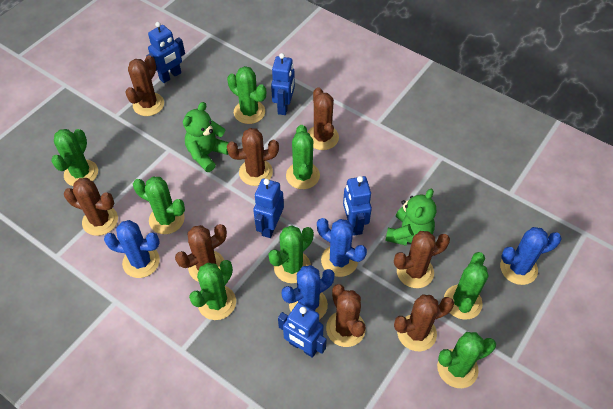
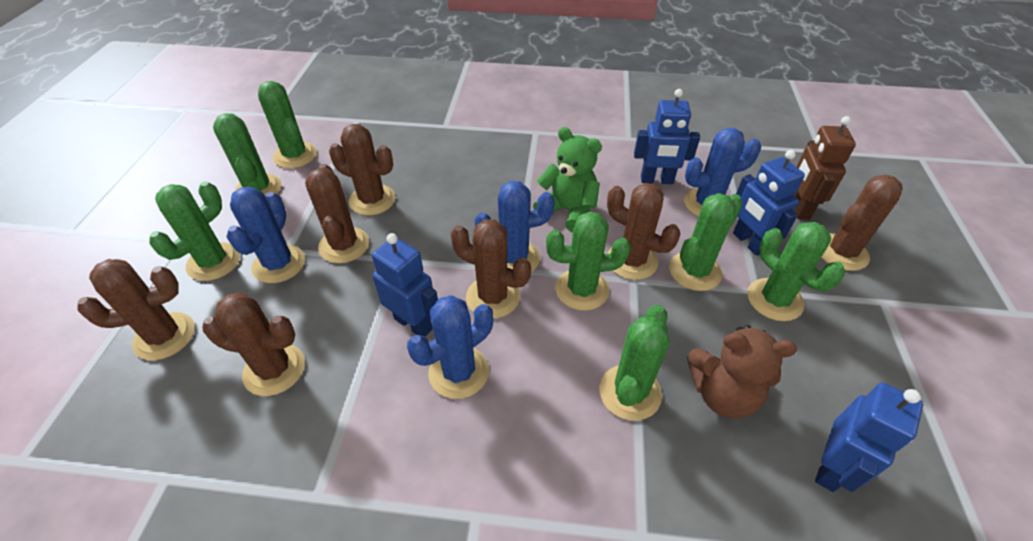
blue robot: [146,22,185,83] [253,178,284,238] [271,53,295,115] [278,302,327,358] [343,176,372,236] = 5 -> [372,233,438,336] [634,89,700,184] [733,150,805,256] [815,383,923,492] = 4
brown cactus: [64,178,118,236] [125,55,164,116] [175,224,227,282] [227,128,279,186] [307,87,339,150] [326,284,366,347] [394,231,450,288] [394,294,454,351] = 8 -> [77,259,195,360] [202,293,305,396] [305,164,369,263] [329,124,396,215] [451,219,531,318] [607,183,680,280] [821,175,903,271] = 7
brown robot: none = 0 -> [793,116,856,220] = 1
brown teddy bear: none = 0 -> [687,325,797,418] = 1
green cactus: [51,129,98,186] [133,177,185,234] [189,260,236,320] [227,66,266,124] [269,225,314,283] [286,125,320,189] [437,332,496,388] [444,252,489,320] = 8 -> [149,181,240,281] [213,113,281,196] [258,81,317,168] [546,212,631,311] [599,305,669,421] [669,193,743,291] [747,222,845,321] = 7
green teddy bear: [183,102,229,172] [385,189,436,246] = 2 -> [533,127,602,232] = 1

